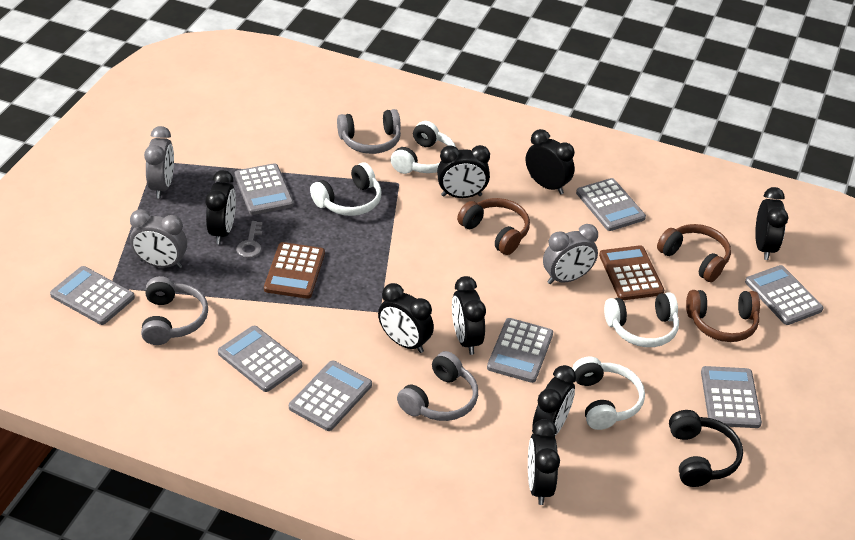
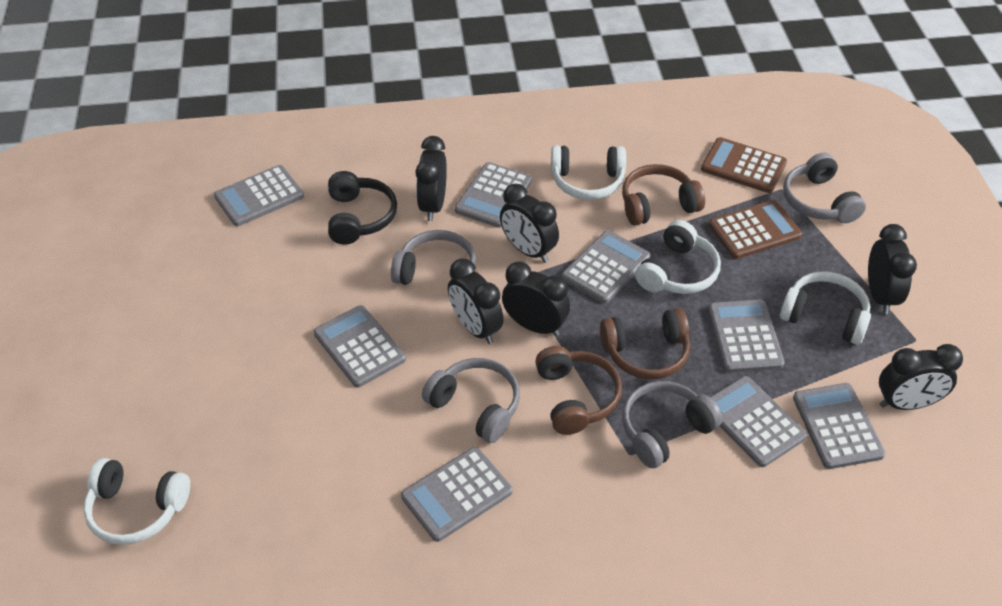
black clock: [205,170,236,244] [378,283,434,353] [437,145,490,198] [452,276,486,355] [526,129,575,194] [528,419,560,505] [533,365,576,436] [755,187,788,260] = 8 -> [415,136,447,221] [448,258,504,344] [500,184,559,263] [502,261,570,336] [868,224,917,314] [879,344,963,410] = 6
grey clock: [130,209,187,268] [144,126,174,198] [543,224,598,284] = 3 -> none = 0
grey headphones: [141,276,208,345] [337,109,401,154] [397,351,478,421] = 3 -> [391,230,476,285] [422,358,520,443] [622,381,723,468] [783,153,866,223] = 4
grey key: [236,221,263,258] = 1 -> none = 0

